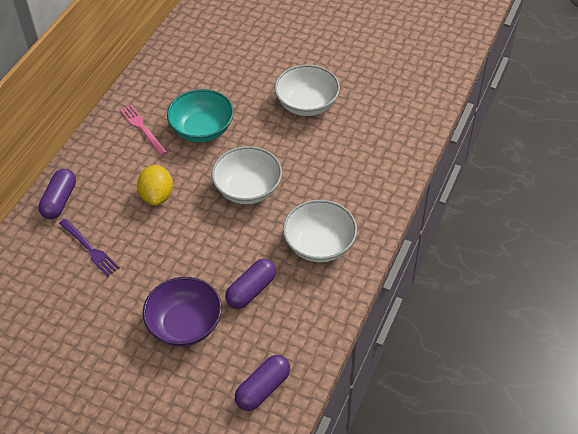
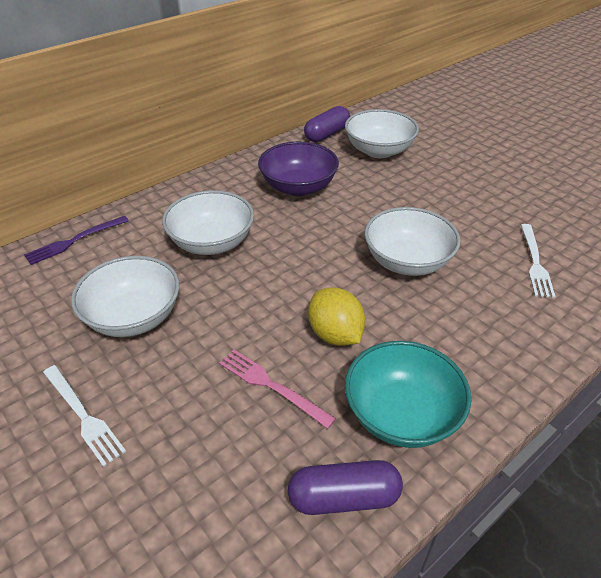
purple capsule: [38,169,76,219] [225,259,277,309] [235,355,290,411] = 3 -> [288,460,403,515] [304,106,350,142] = 2
white bowl: [212,146,282,204] [274,65,340,116] [283,200,357,262] = 3 -> [71,256,180,337] [162,190,254,255] [345,109,419,158] [365,207,461,276] = 4
white fork: none = 0 -> [43,365,126,467] [521,224,556,298] = 2

